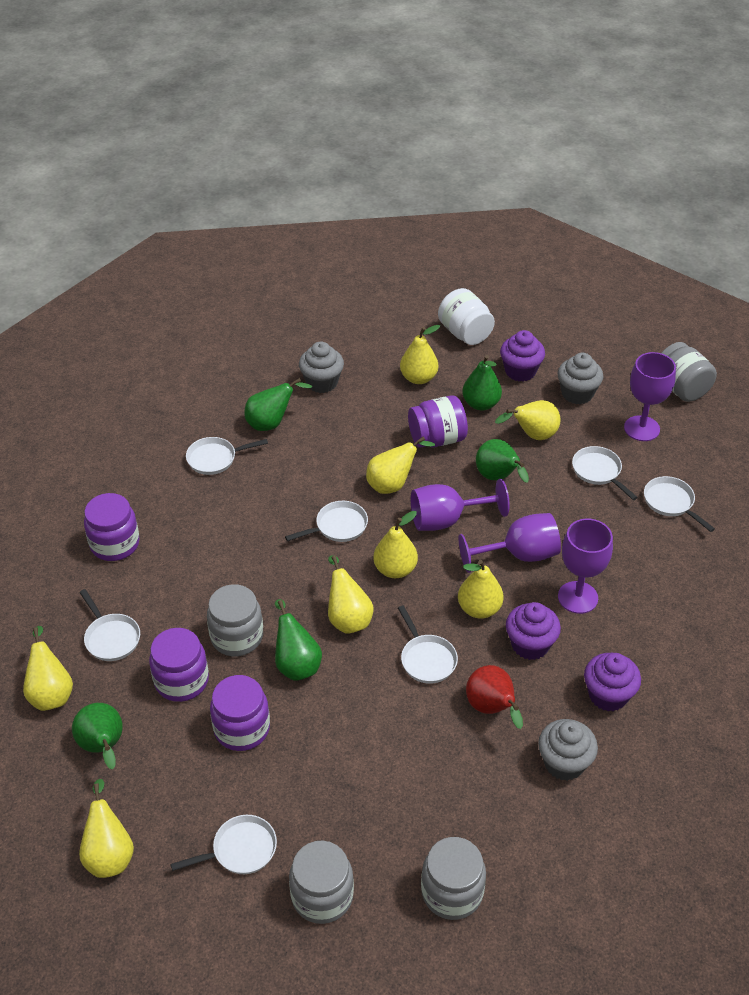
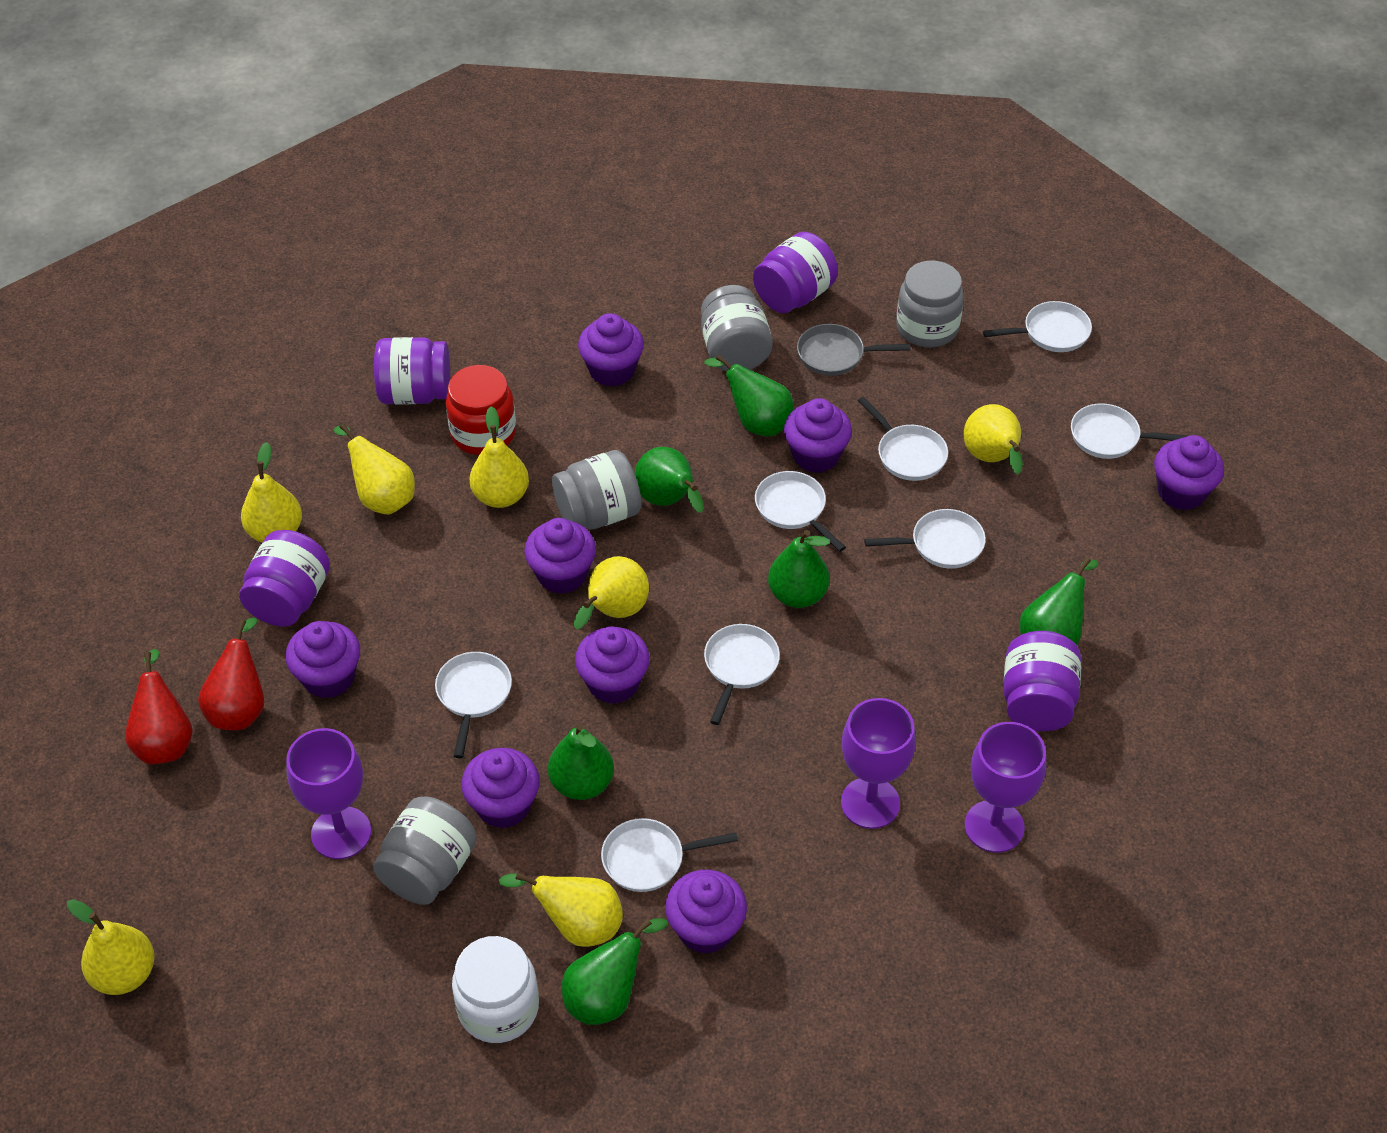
green pear: [72,703,123,770] [244,378,312,431] [275,599,322,681] [462,355,502,410] [476,439,529,483] = 5 -> [548,724,614,800] [562,918,668,1025] [634,447,704,513] [704,355,794,436] [768,530,830,608] [1020,557,1098,645] = 6
grey cupcake: [299,342,344,393] [538,719,598,781] [558,353,604,404] = 3 -> none = 0
grey pan: none = 0 -> [797,324,910,376] = 1
purple cupcake: [500,330,545,382] [506,602,561,660] [584,653,641,711] = 3 -> [286,621,360,698] [461,748,540,829] [524,518,596,594] [575,627,650,704] [578,313,644,387] [665,870,747,954] [784,398,852,473] [1154,435,1224,510] = 8
purple goblet: [411,479,510,531] [459,513,561,573] [558,518,613,614] [624,352,676,441] = 4 -> [286,728,371,859] [841,698,916,829] [965,722,1046,853] = 3
red jar: none = 0 -> [446,365,516,455] = 1
red pear: [466,665,523,729] = 1 -> [125,649,193,764] [198,618,264,730] = 2
white pan: [80,589,140,661] [171,815,277,874] [186,437,268,475] [285,501,368,542] [398,606,458,683] [572,446,638,500] [644,476,715,532] = 7 -> [435,652,512,758] [601,818,738,892] [704,624,780,725] [755,471,846,552] [858,396,948,481] [864,509,986,569] [983,301,1092,352] [1071,403,1187,459] = 8
yellow pear: [23,626,73,711] [79,779,134,878] [328,555,373,634] [366,437,435,494] [373,511,418,578] [400,325,440,384] [458,560,503,619] [495,400,561,440] = 8 -> [67,899,155,995] [241,442,302,543] [334,423,415,515] [469,406,529,508] [499,872,623,947] [574,556,649,629] [964,404,1023,474] = 7

